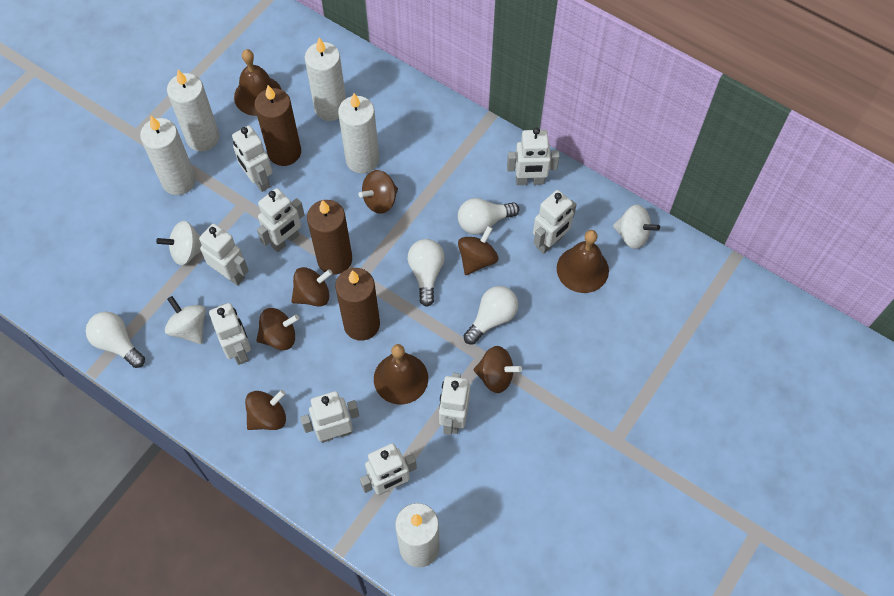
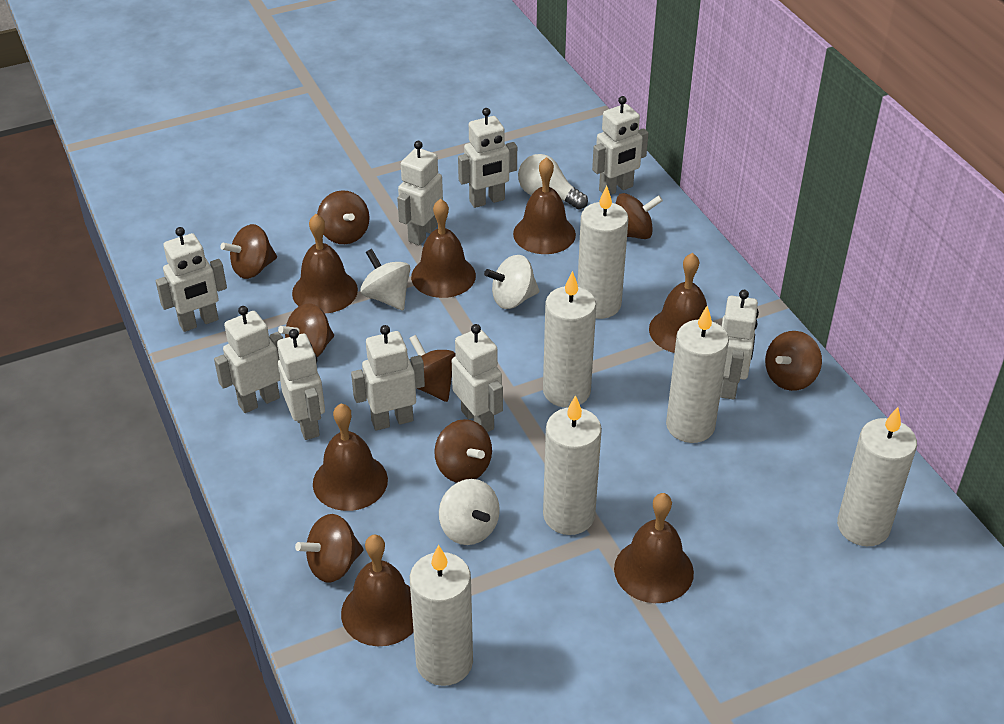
brown bell: [234,49,282,116] [374,344,428,404] [557,230,609,293] = 3 -> [292,214,358,314] [313,404,388,511] [341,535,414,646] [411,199,476,298] [513,157,576,254] [614,493,694,603] [649,253,707,353] = 7
brown candle: [254,85,301,166] [307,200,352,275] [335,268,380,341] = 3 -> none = 0
brown spinning top: [245,390,286,430] [256,308,299,350] [291,267,333,307] [359,170,398,214] [458,226,498,275] [474,346,522,393] = 6 -> [220,224,277,279] [278,303,334,357] [295,514,364,583] [317,190,369,244] [409,335,455,402] [434,419,492,483] [616,193,663,239] [765,331,822,391] = 8
white candle: [140,116,196,195] [167,70,220,151] [305,38,346,121] [338,93,380,173] [395,503,440,567] = 5 -> [409,545,473,686] [543,271,596,408] [543,395,602,535] [577,185,629,319] [666,306,729,443] [837,407,917,546] = 6
white light bulb: [86,312,145,368] [408,239,445,307] [458,198,519,235] [463,286,518,344] = 4 -> [518,154,588,209] = 1

